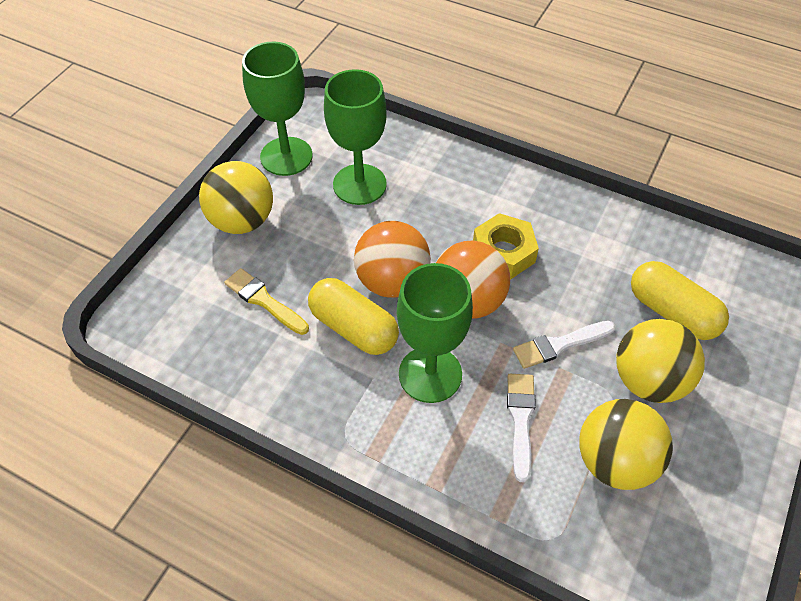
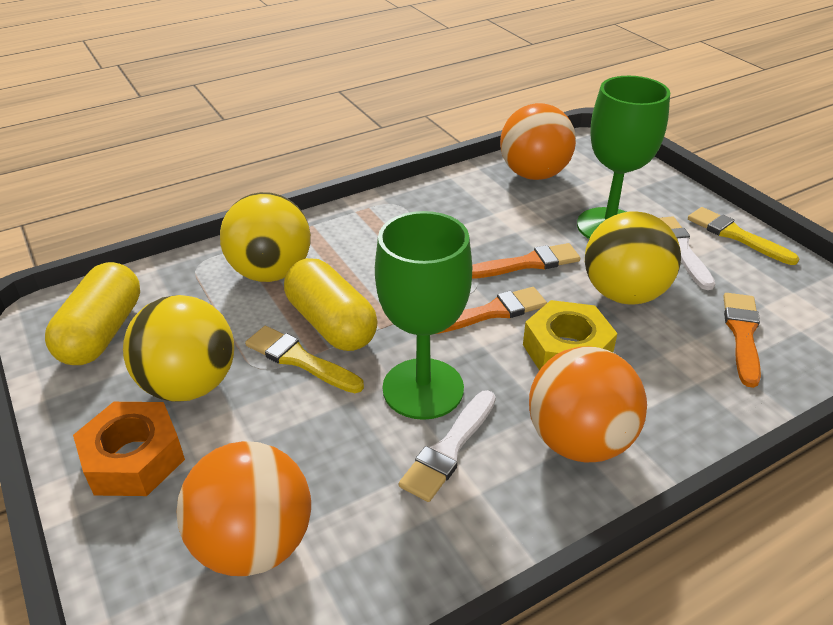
green goblet: [242,42,313,176] [324,69,387,205] [397,263,473,403] = 3 -> [375,211,472,420] [577,76,670,239] = 2
orange ball: [354,221,431,298] [436,241,510,319] = 2 -> [177,441,311,576] [500,103,576,180] [529,346,647,462] = 3
orange brush: none = 0 -> [437,287,547,334] [472,243,580,279] [723,293,761,388] = 3
orange nut: none = 0 -> [73,402,185,496] = 1
yellow brush: [224,268,309,335] = 1 -> [245,326,364,393] [688,207,799,265] = 2

